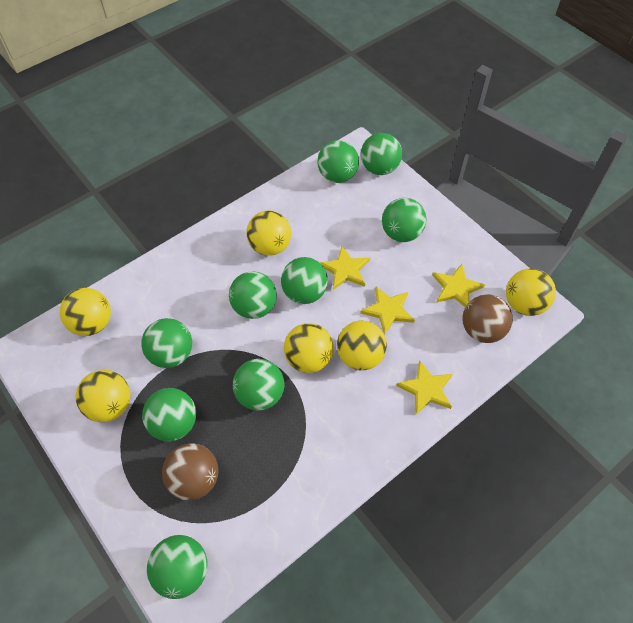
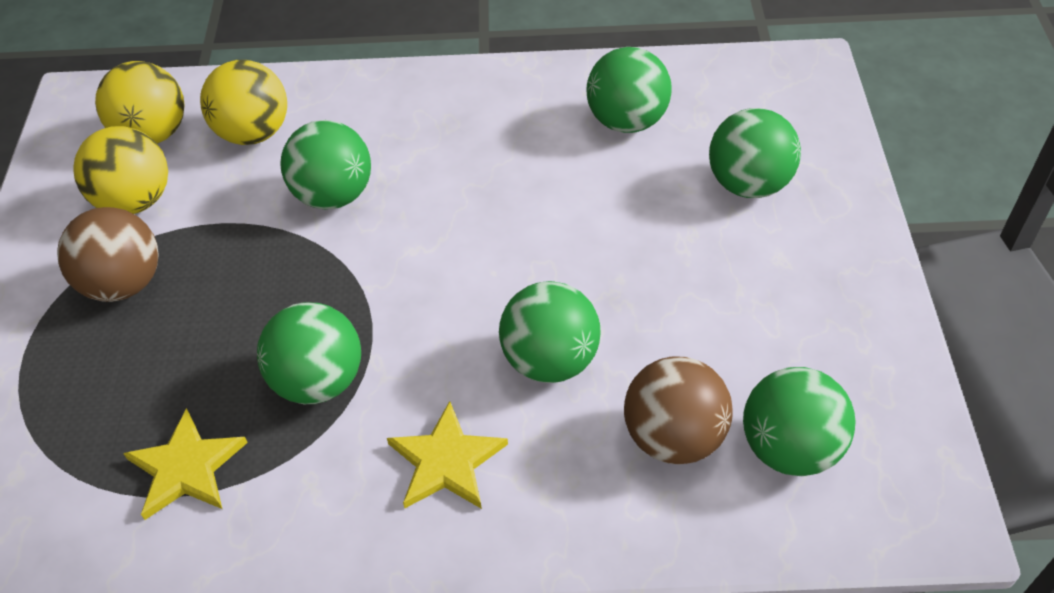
green ball: [141,318,192,368] [142,388,196,441] [147,535,207,599] [229,271,277,319] [233,359,284,411] [281,257,328,304] [318,140,359,183] [361,133,402,175] [382,198,426,242] = 9 -> [257,302,361,404] [280,120,371,210] [499,281,601,383] [587,47,672,133] [709,108,801,198] [743,367,856,476] = 6
yellow ball: [60,288,111,336] [76,370,130,422] [246,211,291,256] [284,323,334,373] [337,321,387,370] [506,268,556,316] = 6 -> [73,126,168,214] [95,61,185,144] [200,60,287,145] = 3
yellow star: [320,246,370,290] [360,287,415,335] [396,360,453,414] [432,264,485,307] = 4 -> [123,408,248,520] [387,401,508,509] = 2

